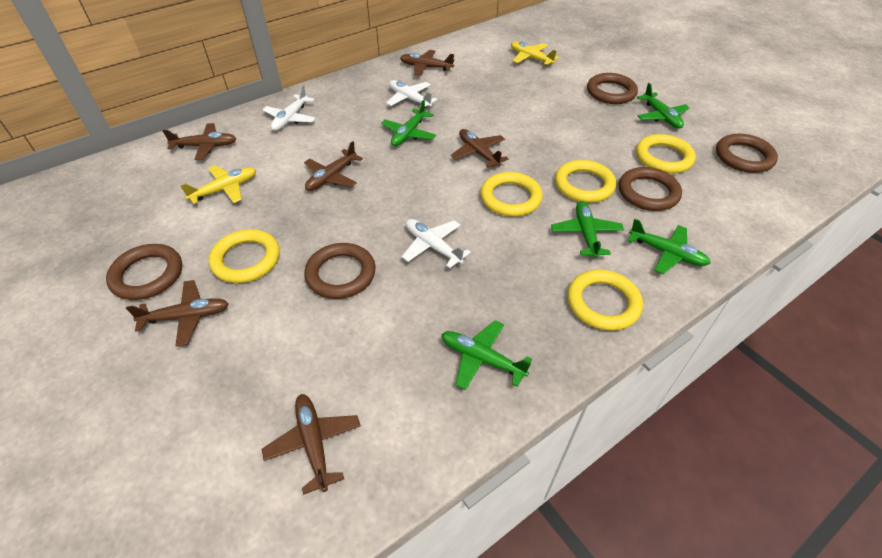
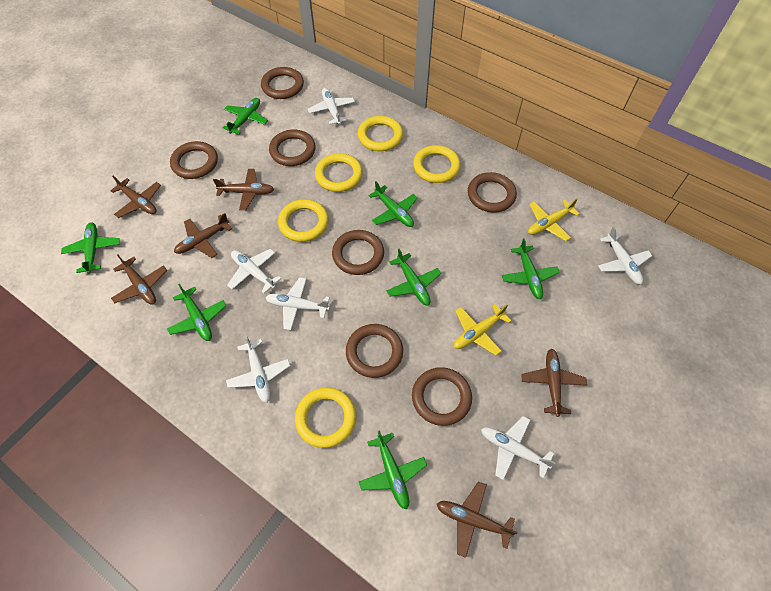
brown ring: [106,244,182,300] [304,243,376,299] [587,73,638,104] [619,167,682,211] [716,134,778,173] = 5 -> [170,141,218,179] [261,67,304,99] [269,130,316,166] [332,230,384,275] [346,324,403,378] [412,367,472,426] [468,172,517,213] = 7
green plane: [381,99,436,146] [441,320,532,390] [551,201,624,258] [627,219,711,274] [637,83,690,129] = 5 -> [61,222,120,274] [167,284,227,341] [222,98,268,134] [359,430,427,510] [368,181,418,227] [386,249,441,306] [502,238,560,299] = 7
white plane: [263,85,316,131] [386,80,438,108] [402,219,471,268] = 3 -> [226,335,290,403] [227,249,281,293] [265,277,330,330] [308,88,355,125] [481,416,556,480] [598,227,652,285] = 6

